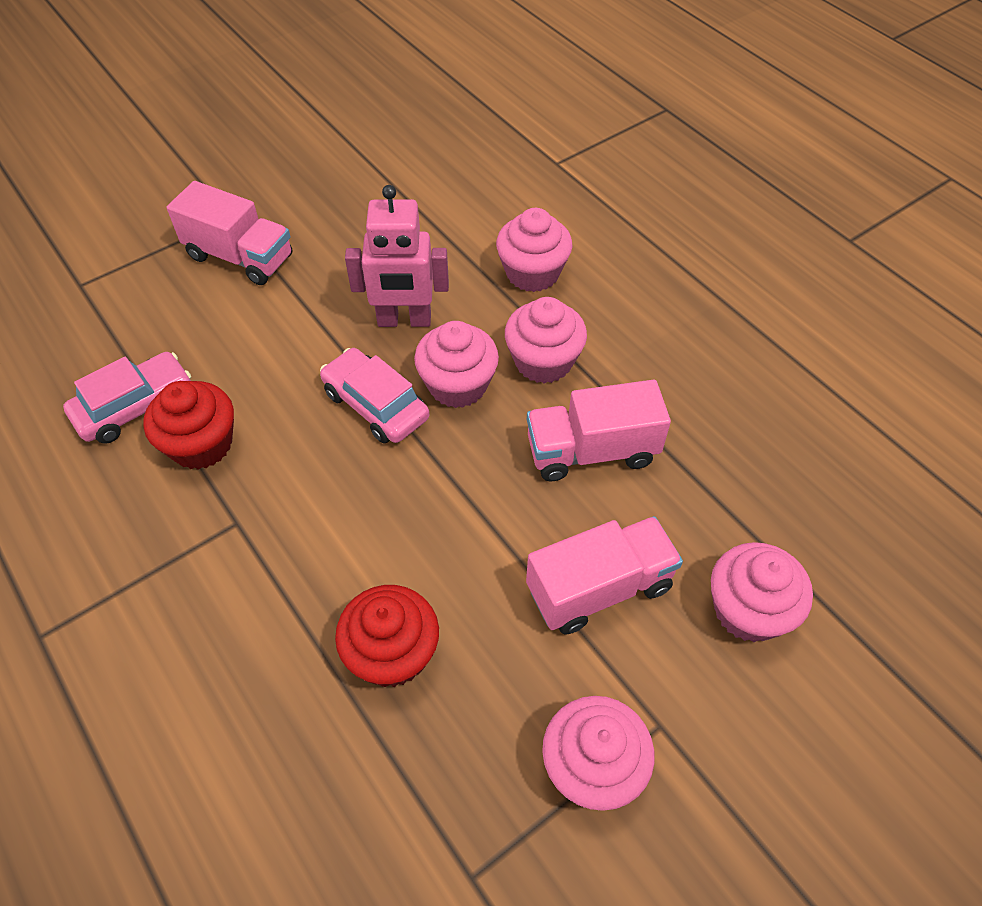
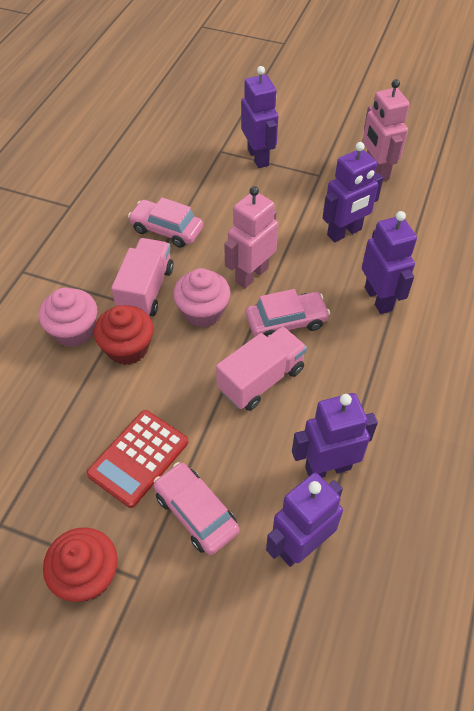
pink car: [63,352,191,444] [320,348,429,444] = 2 -> [128,197,203,248] [153,462,240,555] [246,289,330,337] = 3
pink cupcake: [414,321,499,408] [496,208,573,292] [505,297,587,384] [542,696,655,811] [711,542,813,642] = 5 -> [39,288,97,347] [173,268,230,327] = 2
pink robot: [345,185,449,327] = 1 -> [224,186,278,288] [363,79,410,181] = 2
pink truck: [167,181,292,285] [526,516,683,635] [527,380,671,481] = 3 -> [111,238,174,316] [216,327,307,411] = 2
purple robot: none = 0 -> [241,66,278,168] [266,473,343,567] [292,393,378,478] [323,142,383,242] [362,211,417,314] = 5
red calculator: none = 0 -> [87,410,188,508] = 1

